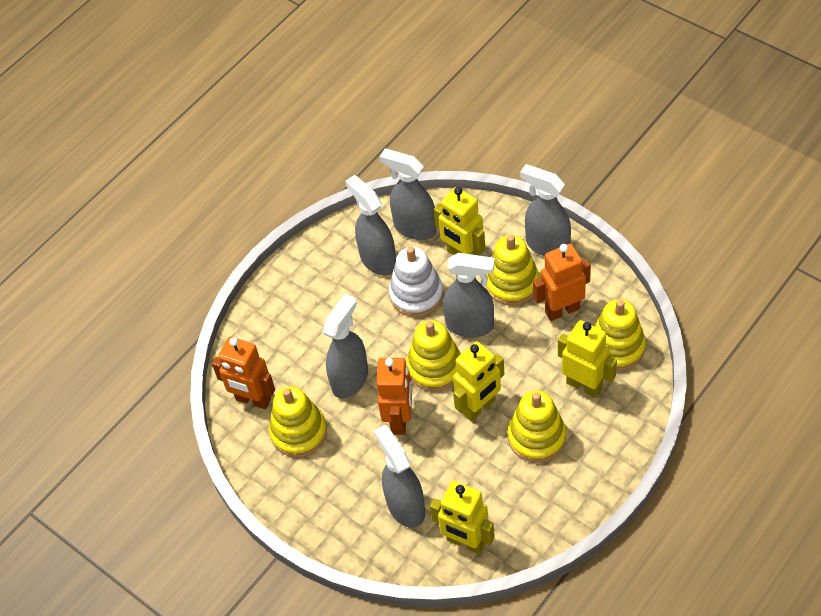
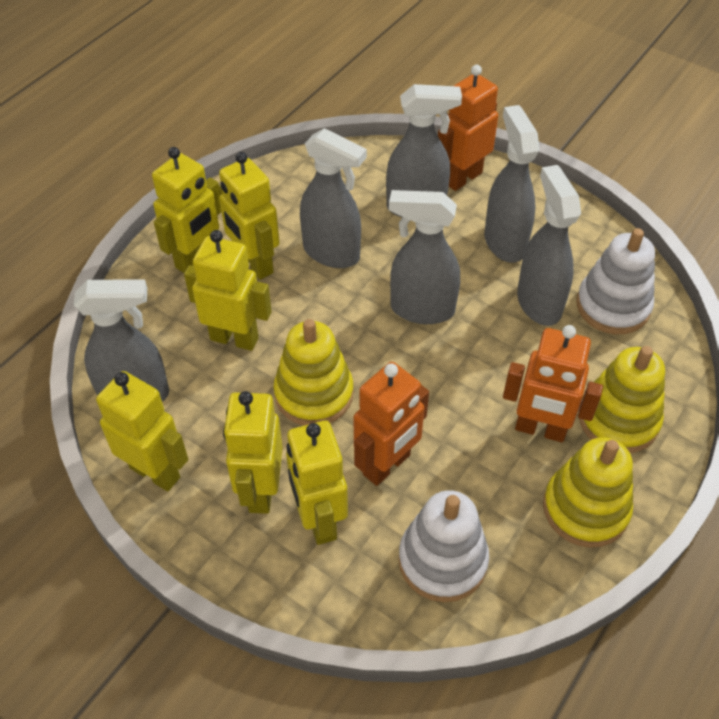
white stacking toy: [389,247,443,317] = 1 -> [398,490,489,602] [576,228,655,334] = 2
yellow robot: [430,481,495,554] [434,187,485,256] [453,341,504,421] [558,320,617,398] = 4 -> [96,371,188,491] [152,147,221,273] [184,230,272,351] [219,152,280,280] [223,391,283,514] [286,420,348,545] = 6
yellow stacking toy: [269,386,327,458] [406,320,461,391] [486,235,539,306] [508,390,566,463] [594,299,646,371] = 5 -> [274,319,354,425] [543,437,633,548] [579,346,665,453] = 3

